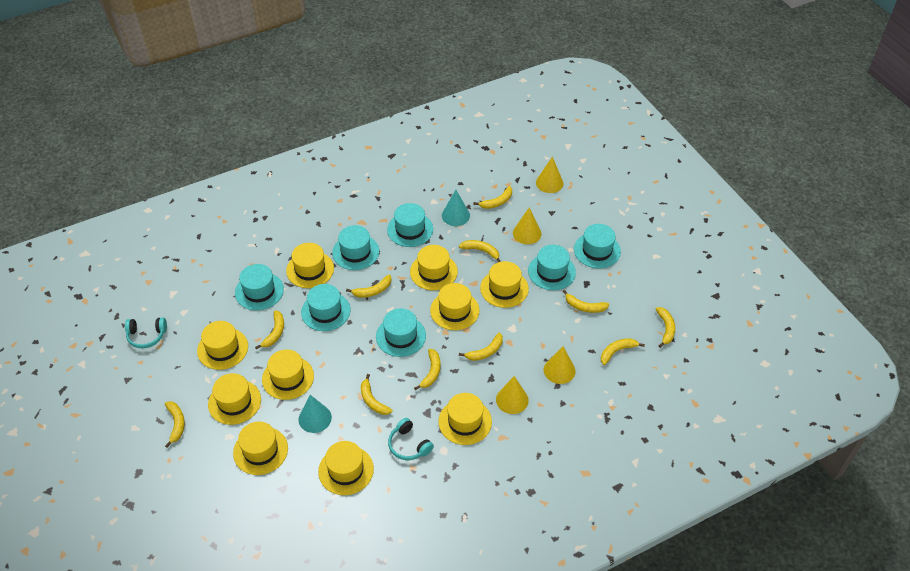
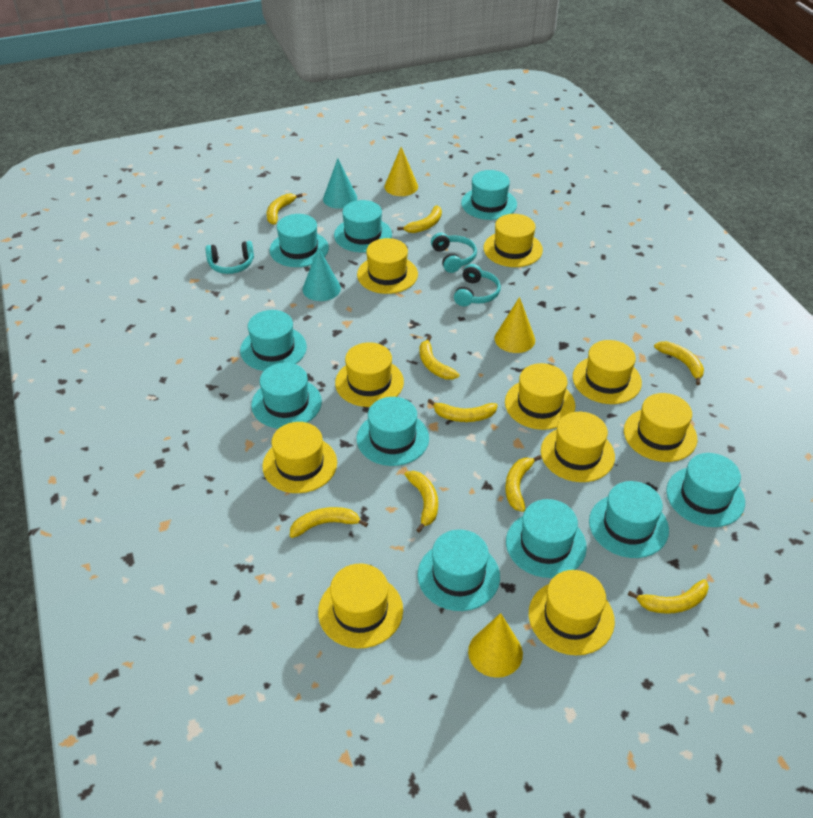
turquoise hat: [235,264,284,310] [301,284,351,331] [332,225,379,270] [376,308,426,357] [387,203,433,247] [528,245,576,290] [574,224,621,269] = 7 -> [240,310,307,371] [251,363,322,429] [269,214,329,267] [334,200,392,252] [357,397,429,466] [418,529,500,611] [461,170,517,220] [506,499,587,578] [589,481,669,558] [666,453,745,527] = 10
turquoise headphones: [125,317,167,348] [388,418,434,460] = 2 -> [206,241,254,274] [431,233,477,273] [454,264,501,306] = 3
yellow banana: [165,401,185,448] [255,310,284,349] [346,274,392,298] [361,374,393,415] [414,349,440,390] [459,240,501,262] [459,333,503,361] [473,186,512,209] [563,290,609,313] [601,338,645,365] [656,307,675,348] = 11 -> [267,193,302,225] [290,507,368,538] [397,205,442,233] [404,471,438,532] [420,335,459,380] [428,399,498,422] [505,455,542,512] [628,579,709,614] [654,341,704,385] = 9
yellow cone: [496,376,529,414] [513,207,541,244] [536,157,563,193] [544,346,575,384] = 4 -> [384,147,418,196] [468,613,523,678] [495,297,535,353] = 3

